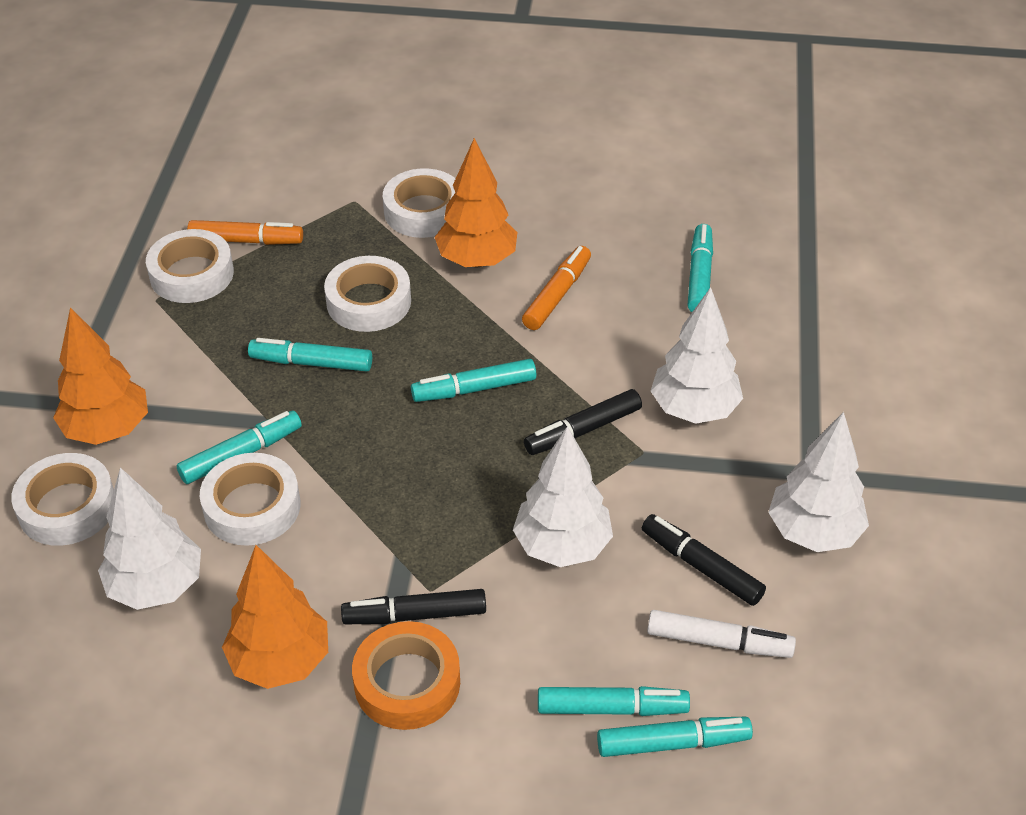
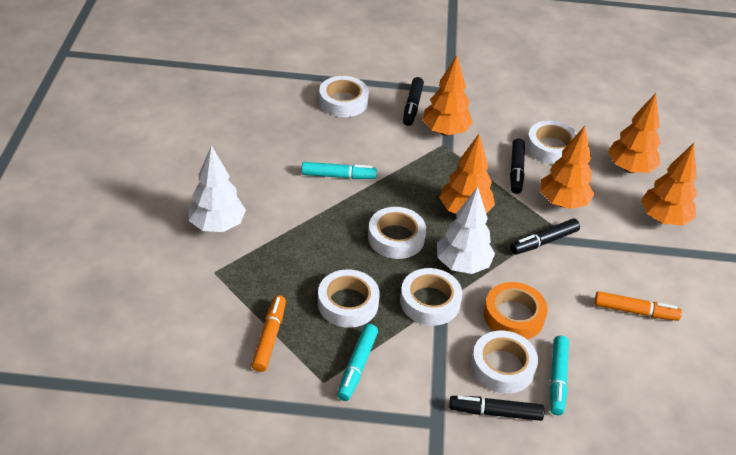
black marker: [341,589,486,624] [524,389,642,455] [642,514,766,606] = 3 -> [403,77,424,126] [449,396,544,421] [510,138,525,194] [510,218,580,255] = 4
orange tree: [53,307,148,445] [222,545,328,689] [435,138,517,267] = 3 -> [422,55,473,136] [439,134,495,214] [540,126,594,209] [608,93,661,173] [641,143,697,226] = 5
turquoise marker: [177,411,302,484] [248,338,372,371] [411,359,536,402] [538,686,690,716] [597,717,753,757] [687,224,713,312] = 6 -> [301,162,377,179] [337,324,378,401] [550,336,569,415] = 3
white marker: [647,610,796,658] = 1 -> none = 0
white tape: [11,453,114,546] [146,229,234,303] [200,453,300,546] [324,256,411,332] [383,168,455,238] = 5 -> [318,269,380,328] [319,76,369,117] [368,207,426,259] [400,268,462,326] [471,330,538,394] [526,121,578,165] = 6
white tree: [98,467,201,610] [513,426,613,567] [651,287,743,424] [768,412,869,552] = 4 -> [188,145,246,232] [437,187,495,274] = 2

